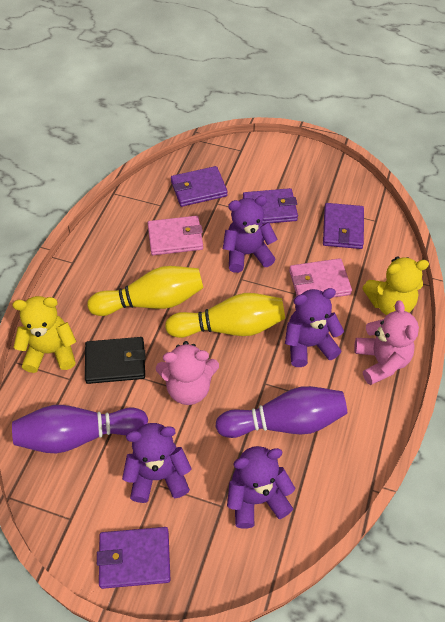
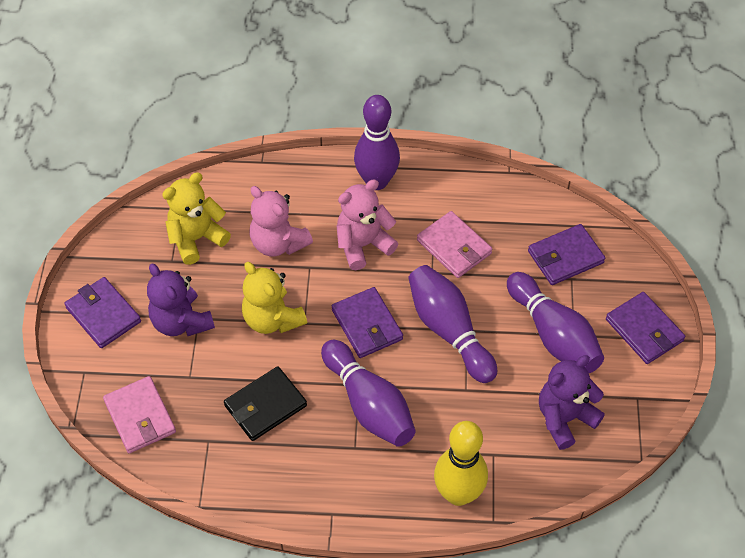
purple bowling pin: [12,405,148,453] [215,386,347,438] = 2 -> [321,340,416,447] [354,95,400,190] [408,265,497,383] [507,272,604,373] = 4
purple teddy bear: [122,423,192,503] [223,196,277,273] [227,446,295,528] [285,288,344,367] = 4 -> [147,264,215,336] [539,355,605,450] = 2
yellow bowling pin: [87,266,204,316] [165,293,285,338] = 2 -> [434,421,488,506] = 1

